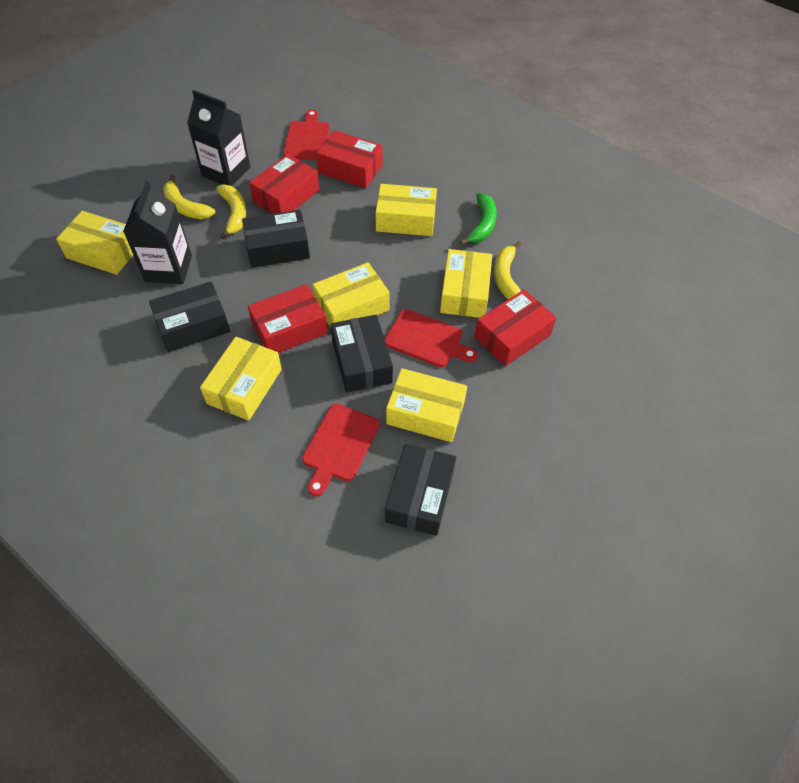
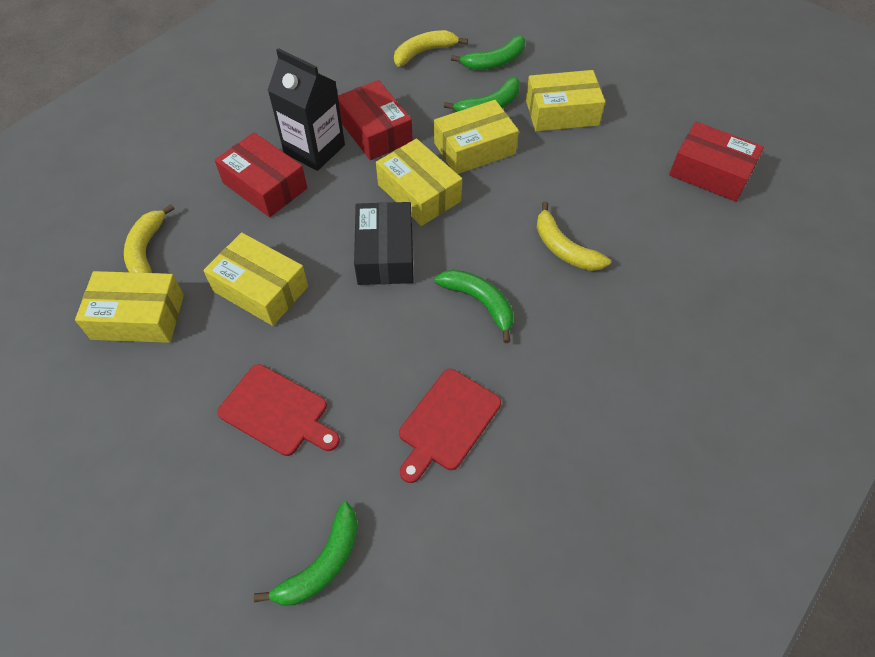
black box: [149,281,230,352] [242,210,310,268] [331,315,393,393] [385,444,456,536] = 4 -> [354,202,414,285] = 1
black carton: [123,181,192,284] [187,90,250,186] = 2 -> [268,48,345,171] = 1
green banana: [460,193,497,245] = 1 -> [254,502,358,606] [434,269,513,343] [444,76,520,112] [451,35,525,70] = 4
red box: [248,284,328,353] [249,154,319,214] [316,130,383,188] [474,289,556,366] = 4 -> [215,132,307,217] [338,80,413,160] [669,122,764,202] = 3
red cutting board: [283,110,330,160] [302,404,380,496] [385,309,478,367] = 3 -> [217,364,340,456] [399,369,501,483] = 2
yellow box: [56,211,133,275] [200,337,282,421] [313,262,390,328] [376,184,437,236] [386,368,467,442] [440,249,492,318] = 6 -> [75,271,184,343] [203,232,308,326] [376,139,462,226] [434,100,519,174] [526,70,605,131] = 5

